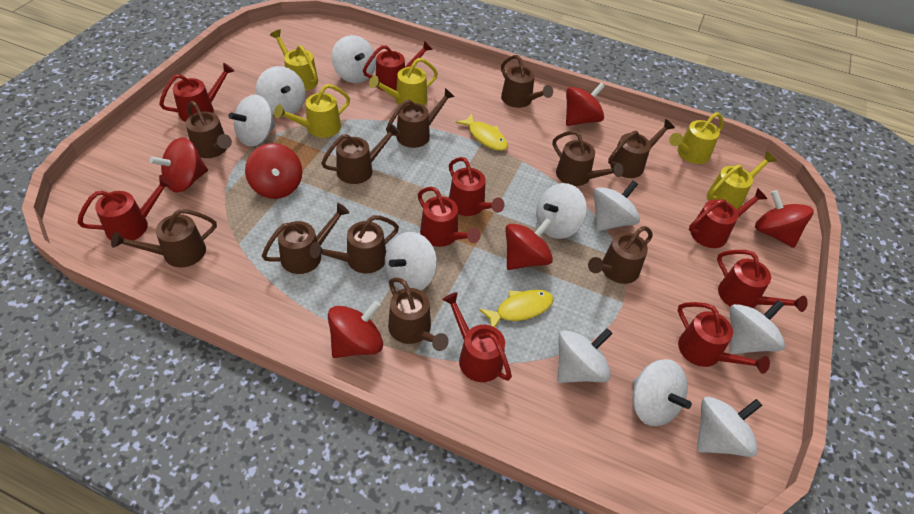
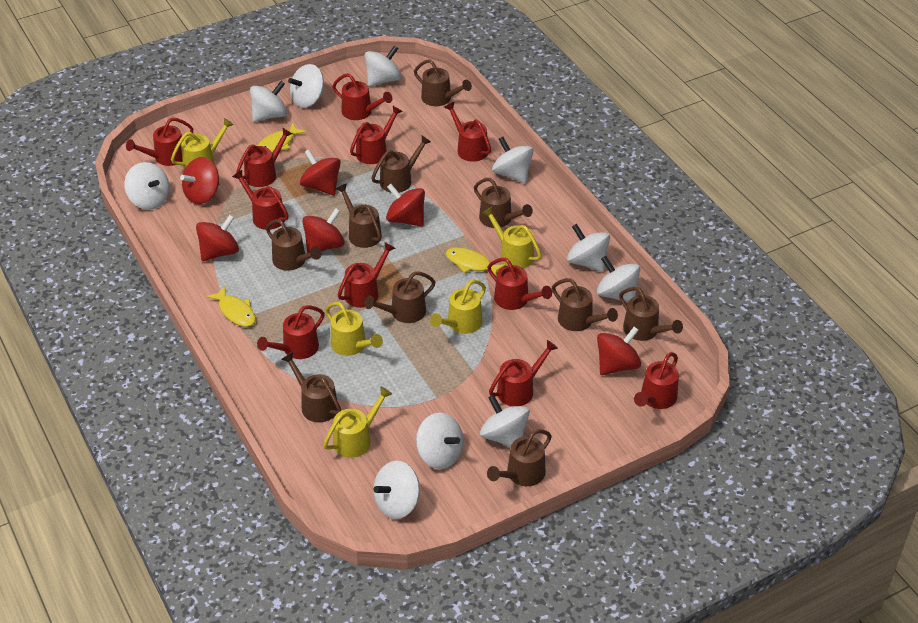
brown watering can: [111,209,217,267] [186,101,232,158] [262,203,350,274] [310,215,399,273] [321,123,400,184] [386,88,455,148] [388,277,449,351] [501,55,553,108] [553,131,623,186] [588,226,653,284] [608,119,675,178] = 11 -> [266,219,322,271] [281,352,341,422] [336,183,382,248] [364,272,436,323] [371,135,431,193] [414,59,472,106] [474,178,533,228] [487,429,552,486] [552,278,618,331] [619,287,683,341] = 10
red watering can: [77,175,173,240] [159,63,234,122] [363,40,433,91] [418,187,481,247] [442,292,512,382] [449,157,504,216] [678,302,770,374] [689,188,767,248] [717,250,808,312] = 9 -> [126,117,193,166] [232,170,289,230] [236,128,292,187] [257,305,325,359] [332,73,392,120] [338,242,396,308] [350,106,403,164] [444,102,491,162] [487,258,552,310] [489,340,558,406] [634,352,679,409] = 11
yellow fish: [456,114,508,151] [479,289,554,327] = 2 -> [206,286,256,327] [257,123,307,153] [445,247,506,276] = 3

